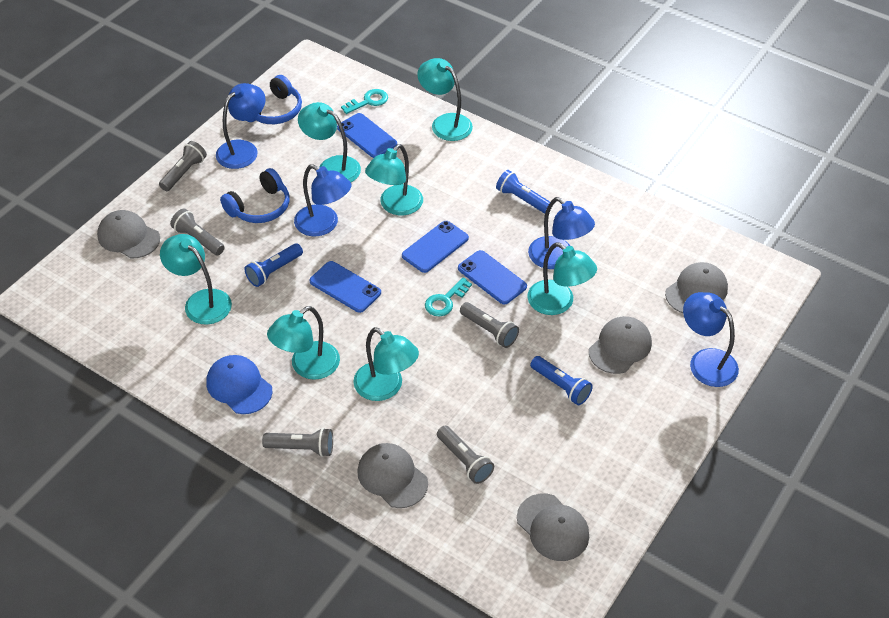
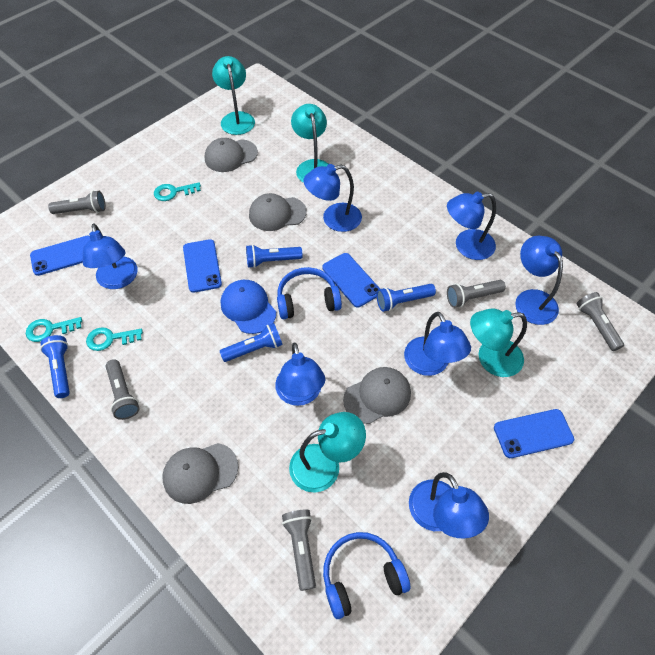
blue flashlight: [244,243,303,287] [496,170,550,214] [530,356,593,405] = 3 -> [40,335,70,398] [220,323,283,362] [246,244,303,268] [377,284,436,312] = 4
blue lamp: [216,83,266,169] [294,164,352,236] [528,197,595,269] [683,292,739,387] = 4 -> [83,224,138,289] [275,343,325,406] [304,164,362,232] [404,312,471,376] [409,472,489,539] [447,192,496,260] [515,236,563,325] = 7
grey cap: [97,210,160,258] [357,443,428,508] [517,494,589,561] [589,316,652,374] [665,262,728,313] = 5 -> [162,443,238,504] [205,138,258,172] [249,193,307,231] [343,367,411,424] = 4
turquoise key: [341,89,388,114] [425,278,472,317] = 2 -> [26,317,82,342] [86,327,143,351] [154,183,201,201] = 3
turquoise lamp: [160,234,232,325] [267,306,340,380] [298,102,361,182] [353,327,419,401] [365,144,423,215] [417,58,473,141] [527,242,597,315] = 7 -> [212,56,255,135] [289,412,366,493] [291,104,328,183] [470,309,527,377] = 4

